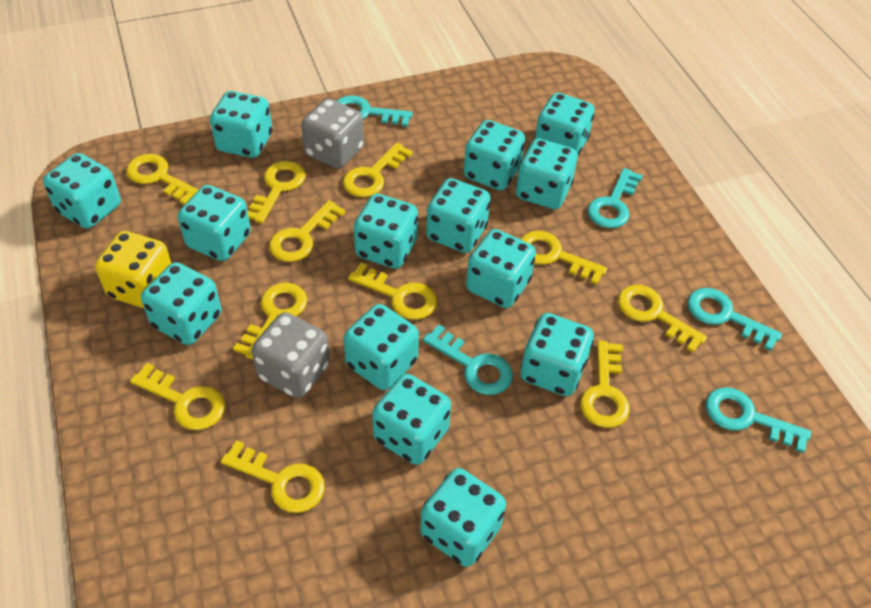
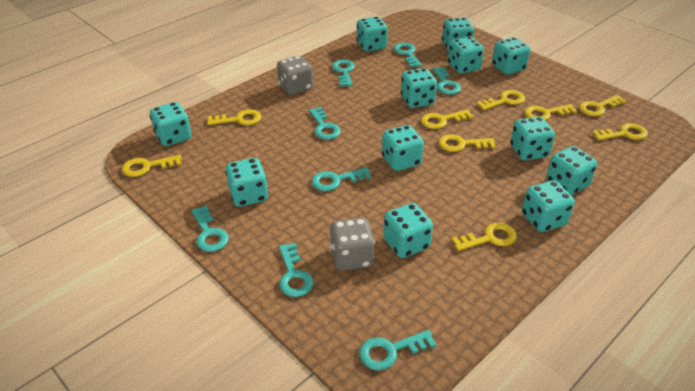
turquoise dice: [43,153,121,229] [141,262,221,345] [178,185,251,261] [210,91,272,158] [343,304,419,390] [354,194,418,269] [372,374,451,465] [420,468,506,567] [426,178,491,253] [464,120,525,190] [466,229,536,308] [516,138,578,209] [521,313,594,396] [534,93,595,155] = 14 -> [150,102,192,146] [225,158,268,207] [356,17,388,52] [382,125,424,171] [383,203,433,258] [401,68,437,108] [442,18,474,51] [448,37,484,74] [492,37,530,75] [510,117,555,160] [522,180,575,232] [546,146,597,195] = 12
turquoise key: [337,95,413,127] [423,324,513,395] [588,168,643,228] [687,288,782,351] [706,387,811,453] = 5 -> [191,205,229,252] [279,243,314,297] [309,107,341,140] [312,167,371,191] [332,60,355,86] [359,330,437,370] [394,43,422,67] [433,67,461,95] = 8
yellow dice: [95,231,172,308] = 1 -> none = 0
yellow key: [126,154,198,205] [130,363,225,430] [221,440,325,513] [233,283,307,359] [247,161,305,223] [269,200,345,262] [343,143,413,197] [348,263,437,320] [521,231,607,285] [580,340,630,428] [618,285,707,353] = 11 -> [122,155,182,177] [207,109,261,125] [421,109,474,129] [439,134,496,152] [452,223,517,251] [477,90,525,110] [525,104,577,120] [579,95,626,116] [592,123,648,141] = 9

